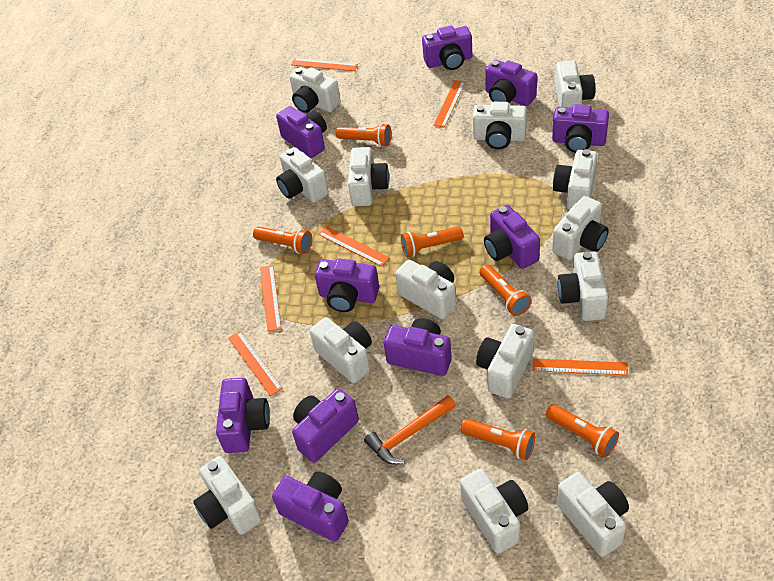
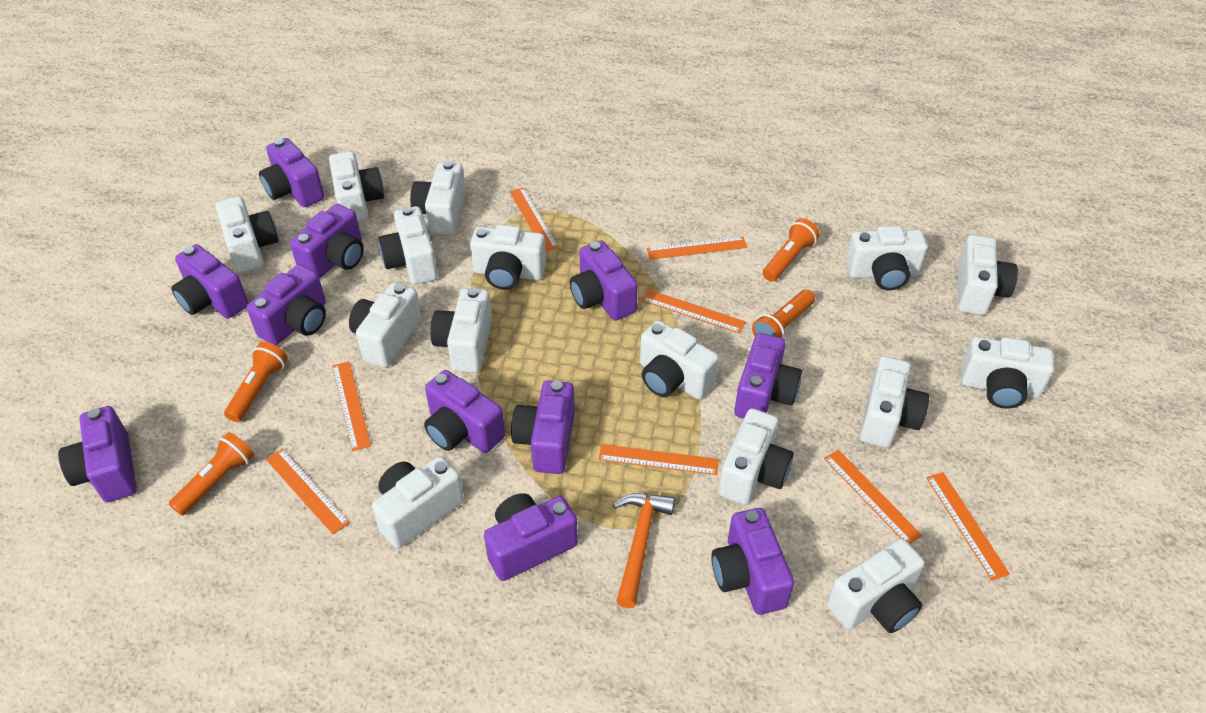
orange flashlight: [253,227,312,254] [336,123,392,147] [401,227,463,257] [461,419,535,460] [480,265,532,316] [546,404,619,457] = 6 -> [169,432,254,516] [224,342,288,422] [752,289,815,338] [763,218,820,282] = 4
orange ruler: [228,331,283,396] [260,265,281,332] [291,58,358,71] [318,226,389,267] [433,80,465,128] [533,358,628,375] = 6 -> [266,449,350,534] [332,361,371,451] [510,187,559,251] [598,444,719,475] [642,289,746,334] [647,237,747,260] [824,450,922,544] [926,472,1010,580] = 8
purple camera: [216,378,270,453] [272,471,349,542] [276,106,327,158] [292,389,359,463] [315,258,379,312] [384,318,452,376] [422,26,472,70] [484,205,540,269] [485,60,537,106] [552,104,609,153] = 10 -> [58,406,137,502] [171,244,248,319] [246,264,326,345] [259,138,324,207] [290,204,364,279] [424,370,505,453] [484,493,578,581] [511,380,575,474] [570,240,638,321] [711,508,794,615] [734,333,802,419] = 11
white camera: [193,456,262,535] [276,147,329,203] [290,67,341,113] [310,317,372,383] [348,147,389,206] [395,260,456,319] [460,469,528,554] [473,102,527,149] [476,324,534,399] [552,196,609,260] [553,149,598,210] [555,60,595,107] [556,472,629,557] [557,251,608,321] = 14 -> [216,196,278,273] [329,151,384,223] [349,283,422,368] [372,456,464,549] [378,206,438,285] [410,161,466,236] [430,288,492,373] [470,225,546,290] [640,320,719,400] [718,408,794,505] [827,538,925,633] [846,226,927,291] [860,356,929,448] [958,235,1018,315] [961,337,1054,409] = 15

